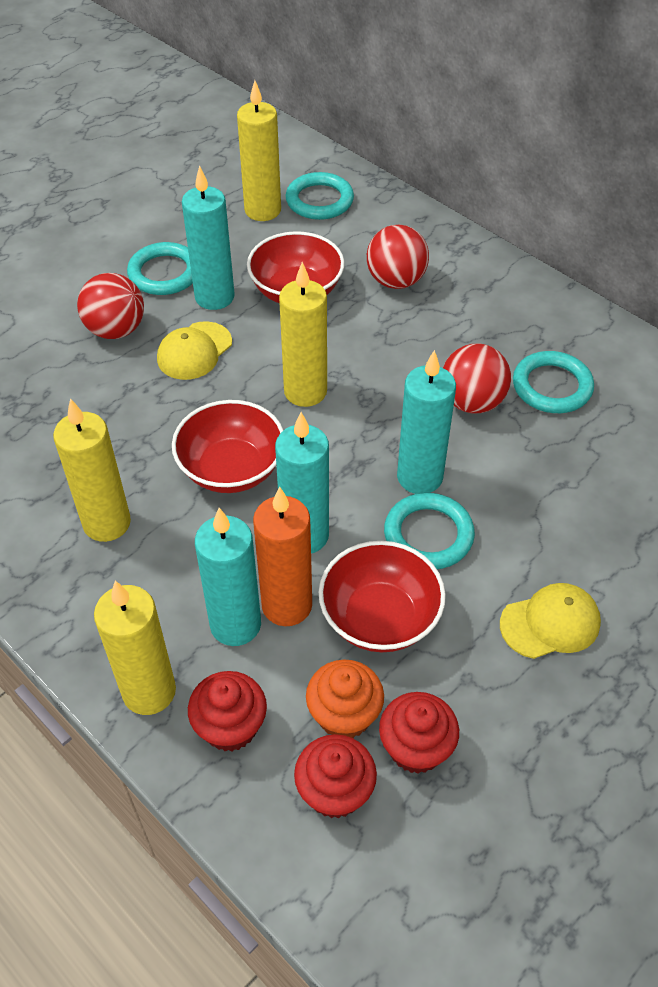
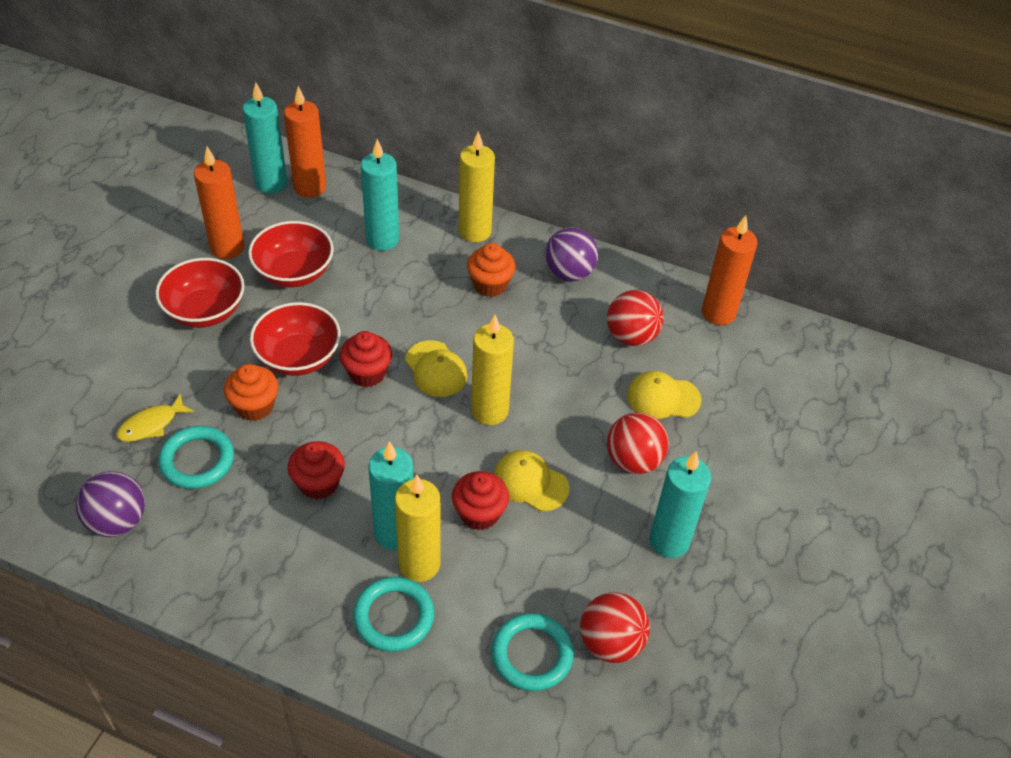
orange candle: [253,487,312,626] = 1 -> [194,147,244,259] [284,86,326,198] [702,215,757,325] = 3
orange cupcake: [306,660,384,738] = 1 -> [224,364,278,421] [467,243,516,297] = 2
purple ball: none = 0 -> [76,471,145,537] [545,227,598,282] = 2
turquoise ring: [127,242,193,295] [286,172,354,220] [384,493,475,569] [513,351,594,413] = 4 -> [158,426,234,489] [353,577,434,652] [491,613,574,691] = 3
yellow candle: [53,399,131,542] [94,581,176,715] [237,81,281,221] [279,262,327,407] = 4 -> [395,475,441,582] [459,132,495,242] [471,315,514,425] = 3
yellow cap: [157,321,232,380] [500,583,601,659] = 2 -> [405,340,468,397] [494,450,569,511] [627,371,702,419] = 3
yellow fish: none = 0 -> [116,393,194,442] = 1

